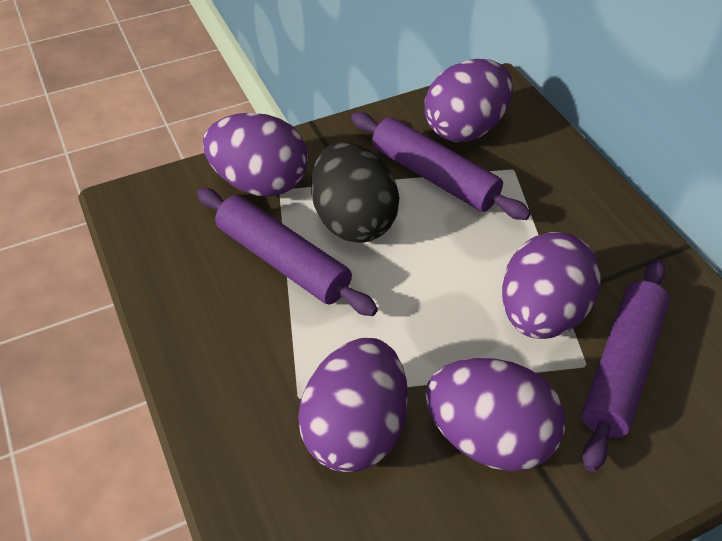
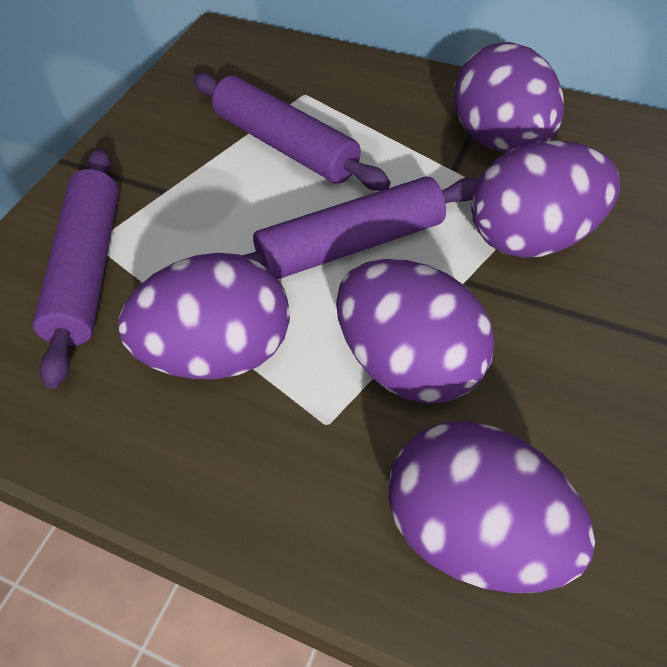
black egg: [311,142,399,243] = 1 -> none = 0

